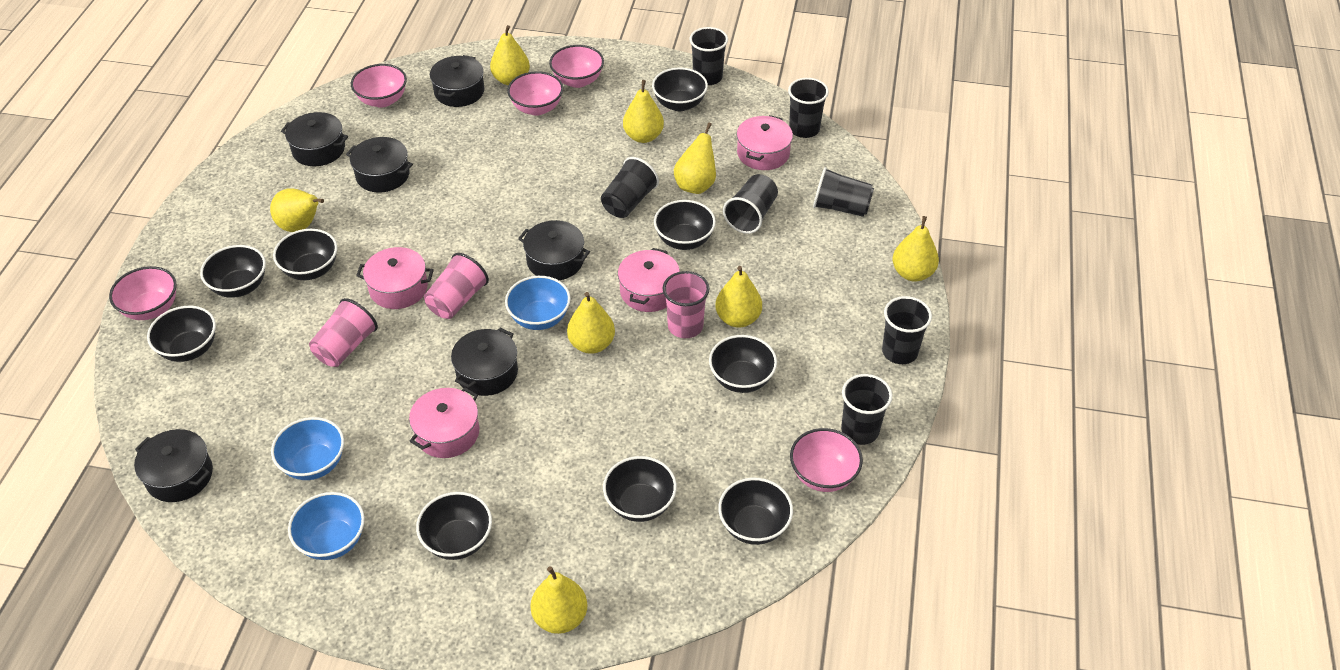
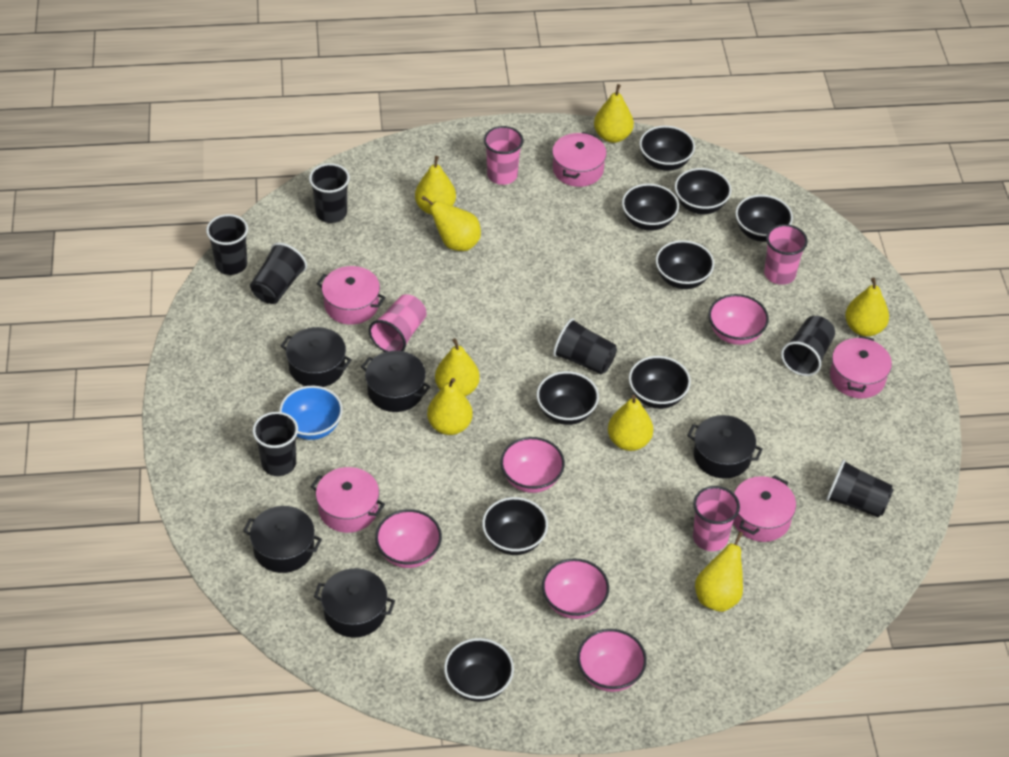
black pot: [134,429,213,502] [281,112,348,166] [346,137,413,193] [430,55,485,107] [451,328,518,396] [518,220,590,280] = 6 -> [243,506,322,573] [281,327,352,387] [314,568,395,638] [361,351,430,412] [687,415,763,479] = 5
blue bowl: [271,417,344,480] [288,492,365,560] [505,276,571,330] = 3 -> [279,386,343,440] = 1
pink cup: [309,298,378,367] [424,253,489,319] [663,271,710,338] = 3 -> [369,294,427,352] [484,126,523,185] [693,486,740,551] [764,224,808,285] = 4
pink pot: [356,247,434,309] [409,387,479,458] [618,248,680,312] [737,115,793,170] = 4 -> [310,467,385,533] [317,266,386,325] [552,132,607,187] [733,475,796,542] [830,336,892,398] = 5

